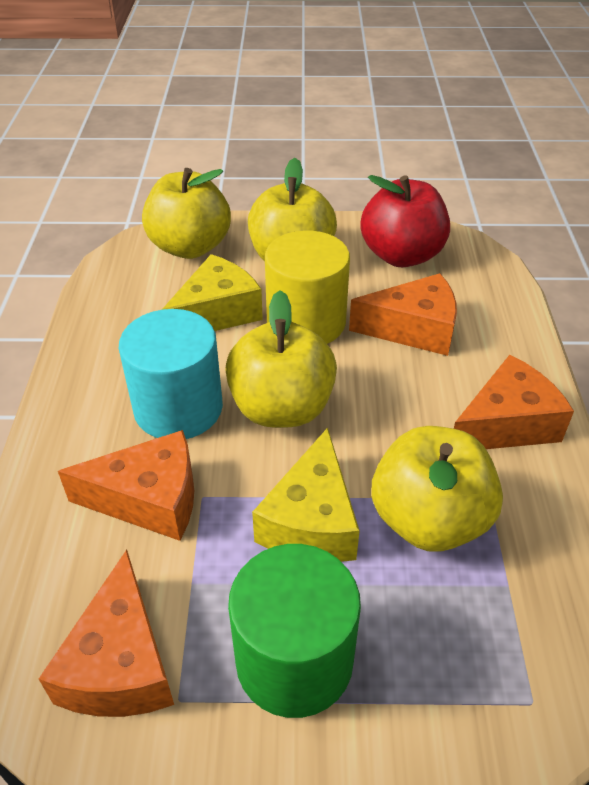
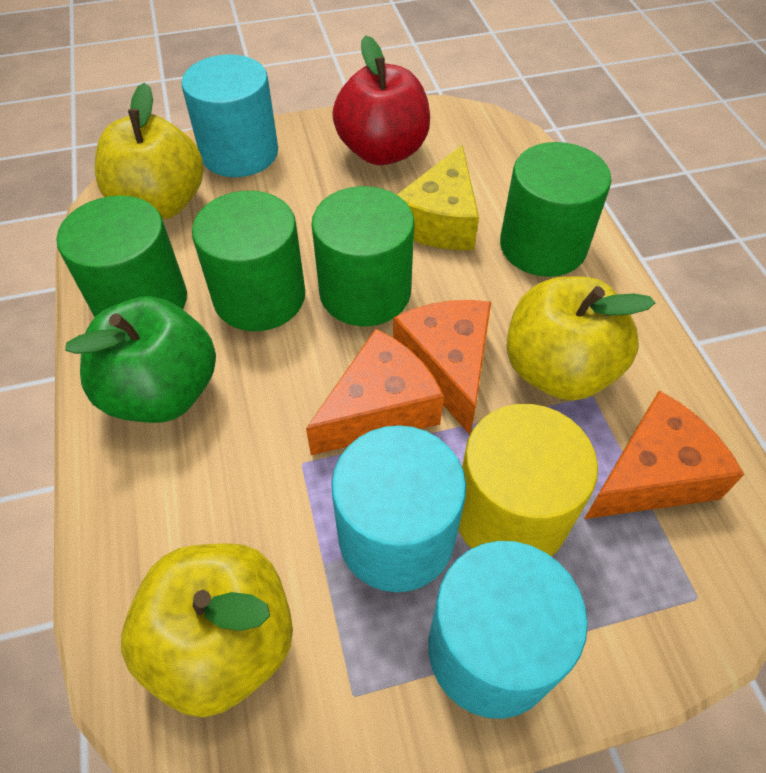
green apple: none = 0 -> [65,296,216,423] = 1
green cylinder: [228,544,361,718] = 1 -> [56,195,187,317] [192,191,305,331] [312,186,414,326] [500,142,611,277] = 4
orange cheese: [39,550,174,717] [58,430,194,541] [349,273,457,356] [454,355,574,449] = 4 -> [306,329,444,455] [393,300,491,435] [584,391,744,519] = 3
turquoise cylinder: [119,309,223,439] = 1 -> [182,55,278,177] [331,425,466,592] [428,541,588,719] = 3
yellow apple: [142,168,231,259] [225,290,337,428] [248,158,337,261] [372,426,503,552] = 4 -> [95,82,204,220] [121,543,293,717] [506,277,655,401] = 3
yellow cheese: [162,254,263,331] [252,428,360,562] = 2 -> [397,145,479,250] = 1

